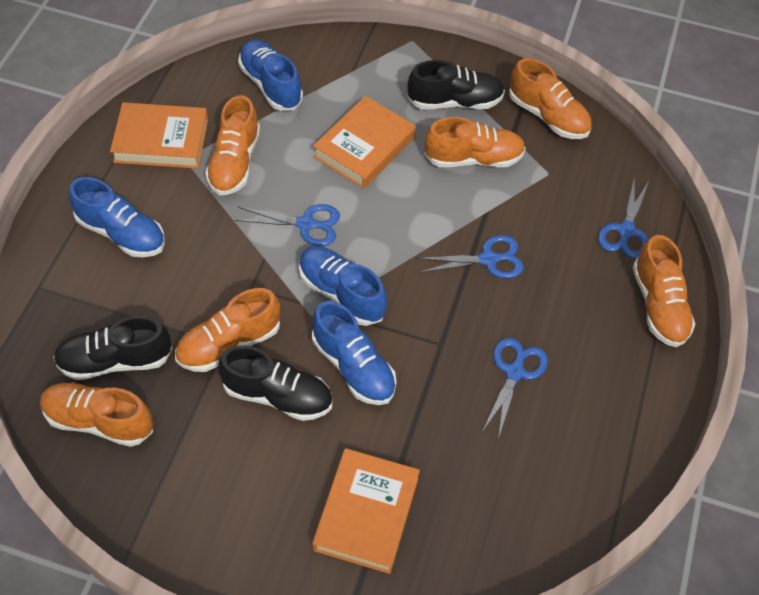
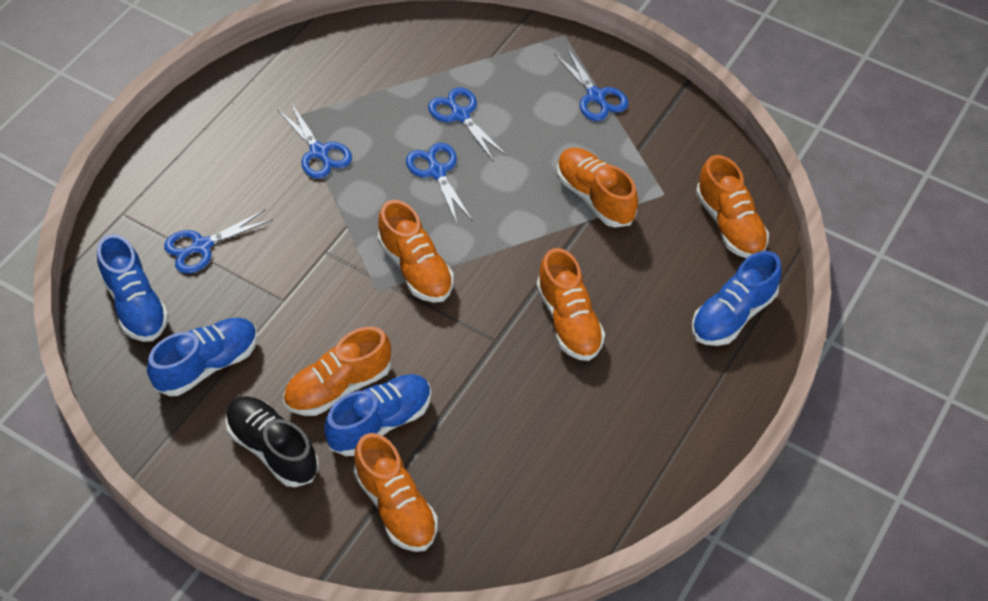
black shoe: [53,316,172,380] [218,346,332,421] [407,60,505,109] = 3 -> [225,396,319,487] = 1
blue scissors: [235,204,340,246] [417,235,524,278] [482,338,548,439] [598,176,649,259] = 4 -> [164,209,273,273] [277,103,352,179] [406,143,472,223] [428,87,507,161] [554,47,629,121] = 5
orange book: [110,102,208,169] [312,448,420,574] [313,96,416,189] = 3 -> none = 0

